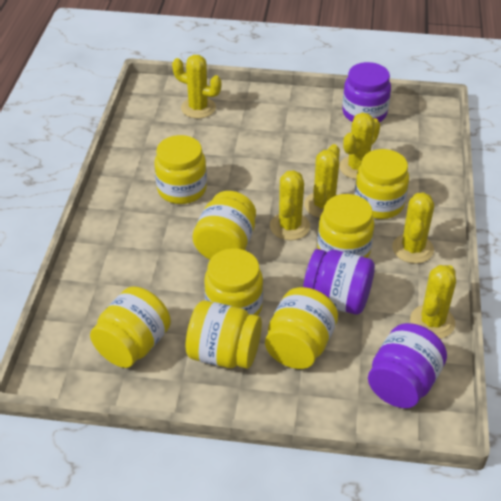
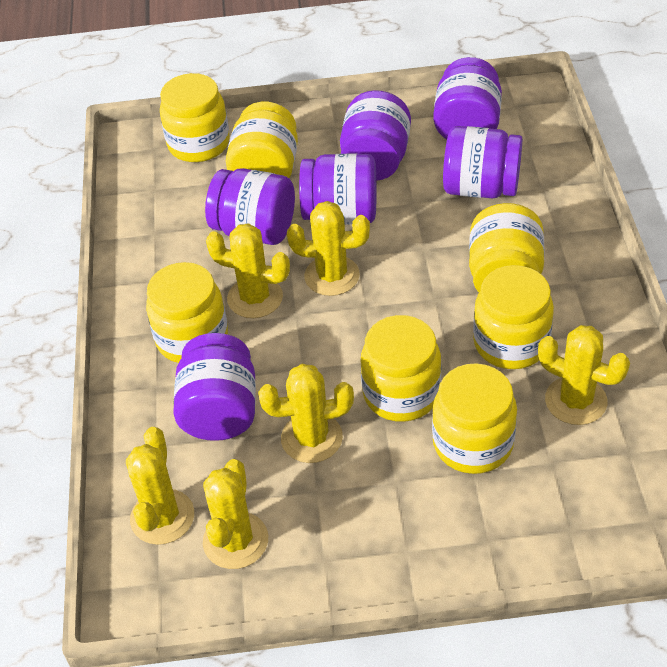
purple jar: [303,249,375,314] [342,62,391,122] [368,323,447,408] = 3 -> [173,333,256,441] [205,168,295,245] [299,154,376,224] [340,90,411,181] [433,57,502,140] [443,126,522,198] = 6
yellow jar: [90,286,171,368] [154,135,207,204] [186,300,262,369] [192,191,256,260] [204,249,263,316] [265,287,338,369] [317,194,375,258] [355,149,409,219] = 8 -> [146,262,228,363] [160,73,230,162] [226,102,298,178] [361,315,441,422] [432,363,517,474] [469,203,544,292] [473,265,554,369] = 7

